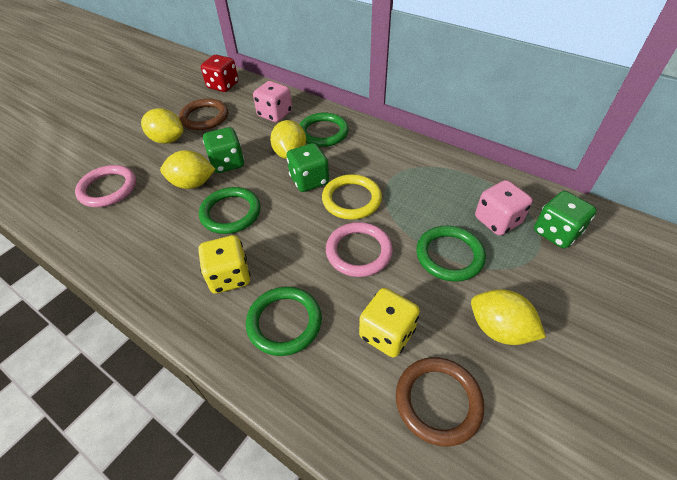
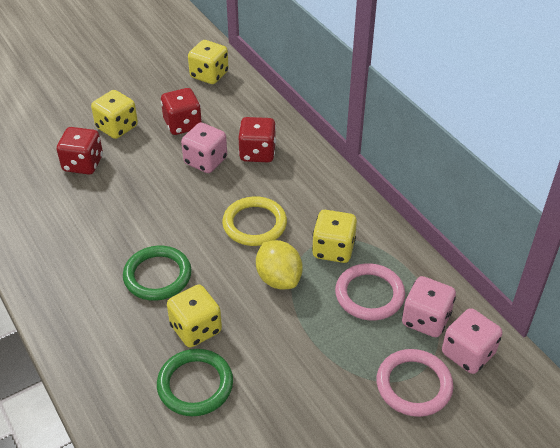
brown ring: [179,99,228,130] [396,357,484,446] = 2 -> none = 0
green dice: [203,127,244,173] [287,143,329,192] [534,191,596,248] = 3 -> none = 0
green ring: [199,187,261,234] [246,287,322,356] [299,113,349,147] [416,226,486,282] = 4 -> [123,246,192,301] [157,349,233,416] = 2
pink dice: [253,81,292,122] [475,180,533,235] = 2 -> [181,123,227,173] [402,276,456,337] [442,308,503,374] = 3
red dice: [201,55,238,92] = 1 -> [57,127,103,175] [161,88,202,135] [239,117,276,162] = 3
yellow dice: [198,235,251,294] [359,288,420,358] = 2 -> [91,90,138,139] [167,285,222,348] [188,40,229,84] [312,210,357,263] = 4
yellow lemon: [141,108,183,144] [160,150,215,189] [270,120,306,159] [471,289,546,345] = 4 -> [256,240,303,289] = 1

